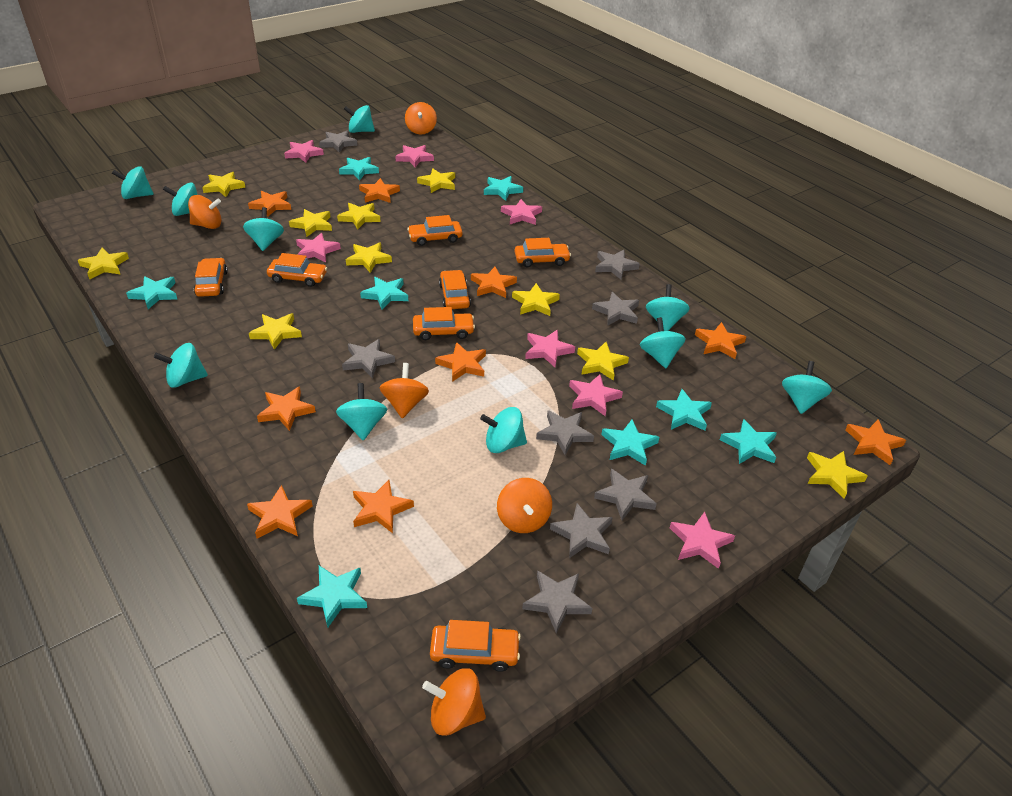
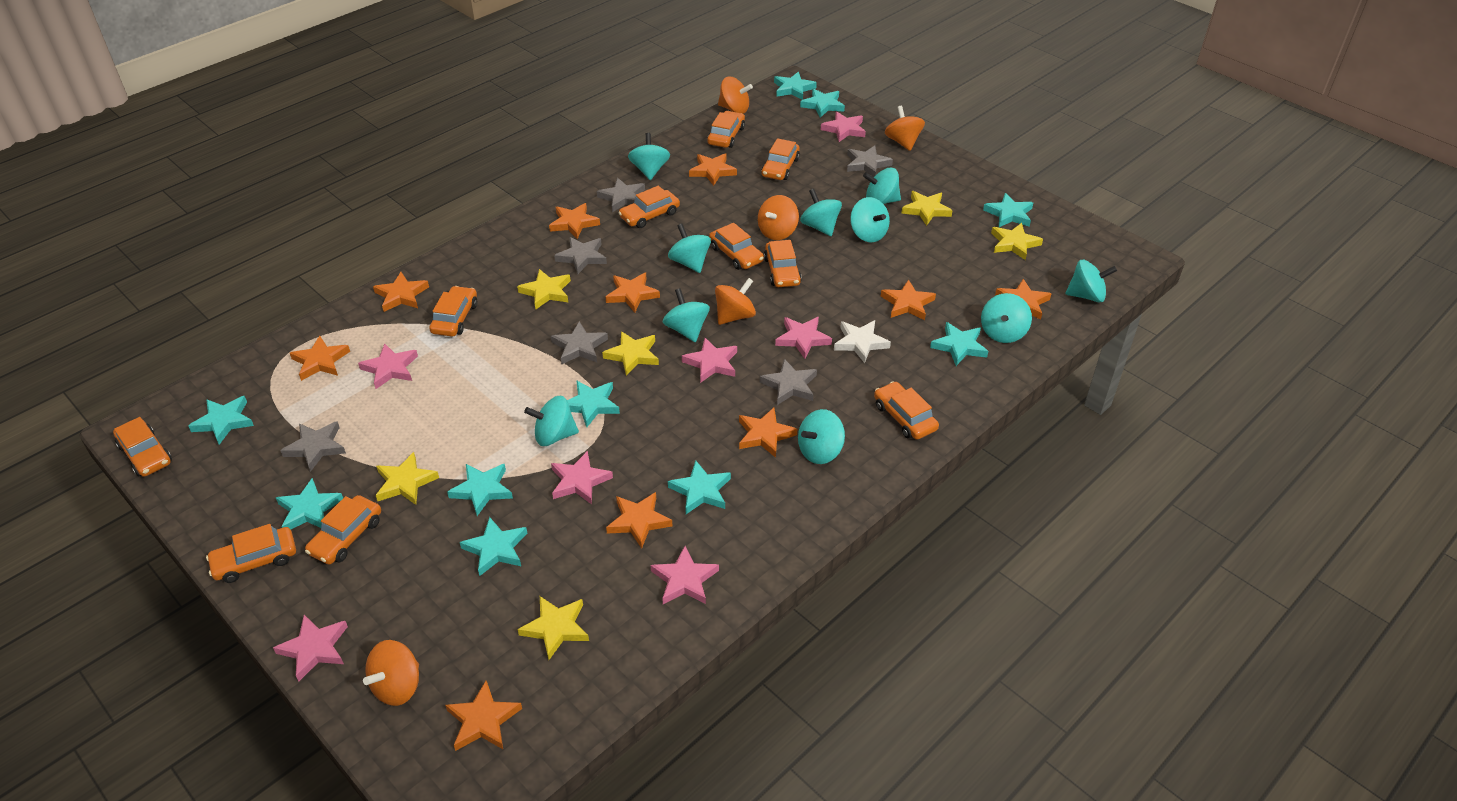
grey star: [319,131,358,153] [342,339,395,379] [522,570,593,634] [536,411,594,455] [550,503,613,558] [592,292,639,325] [594,469,657,520] [595,250,640,280] = 8 -> [280,421,346,472] [551,321,608,364] [554,237,607,274] [597,178,645,212] [760,359,817,405] [847,145,893,177] = 6
orange car: [194,258,228,297] [267,253,327,287] [407,215,463,246] [413,307,475,340] [430,620,521,672] [439,270,471,309] [515,238,571,267] = 7 -> [113,417,172,477] [206,524,296,583] [305,495,381,565] [429,286,477,337] [618,186,680,228] [707,111,745,148] [709,223,764,270] [761,138,800,180] [764,240,802,287] [874,382,939,439] = 10
orange star: [247,485,313,538] [248,191,291,217] [257,387,316,431] [353,480,414,533] [359,178,400,203] [435,342,486,382] [471,267,517,298] [695,322,746,359] [845,419,906,465] = 9 -> [290,336,350,381] [373,272,429,312] [445,681,522,751] [549,203,600,239] [605,272,660,313] [606,492,673,548] [689,153,737,186] [739,408,797,458] [881,280,936,320] [995,279,1051,320] = 10
turquoise star: [126,276,177,309] [297,566,367,628] [339,157,379,181] [360,277,408,310] [484,176,523,201] [601,419,660,466] [656,389,712,431] [720,419,777,464] = 8 -> [188,396,254,445] [276,478,343,530] [447,464,513,516] [460,517,527,576] [567,380,620,427] [668,460,731,514] [774,72,817,100] [800,88,845,118] [930,322,988,366] [983,193,1033,227] = 10
white star: none = 0 -> [834,320,891,363] = 1
yellow star: [78,248,129,280] [202,172,246,197] [249,313,302,350] [289,209,332,237] [337,203,381,229] [346,242,392,273] [417,168,455,193] [512,283,560,316] [577,342,629,381] [807,451,867,499] = 10 -> [376,452,439,505] [517,269,571,310] [517,596,589,660] [602,331,659,376] [901,191,953,226] [991,223,1043,260] = 6

